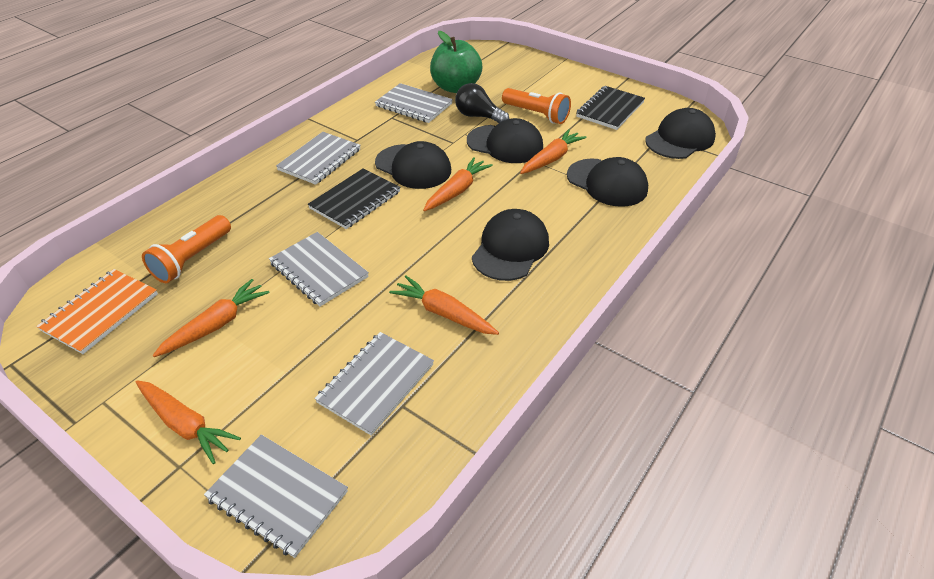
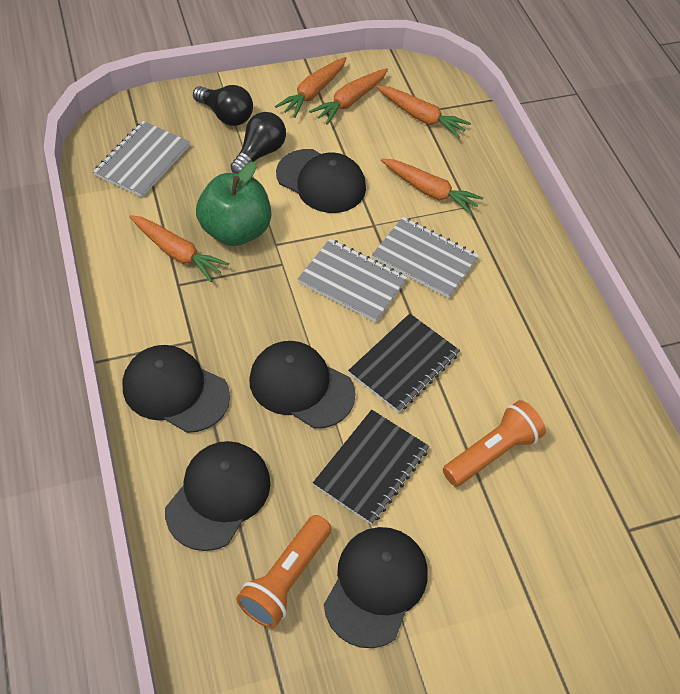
black light bulb: [455,83,509,123] = 1 -> [193,85,253,126] [230,112,286,173] = 2
grey notebook: [204,435,348,558] [269,232,369,307] [276,132,361,185] [315,332,434,436] [375,83,453,123] = 5 -> [93,121,190,197] [298,239,407,322] [372,217,479,298] = 3
orange notebook: [36,269,158,354] = 1 -> none = 0

